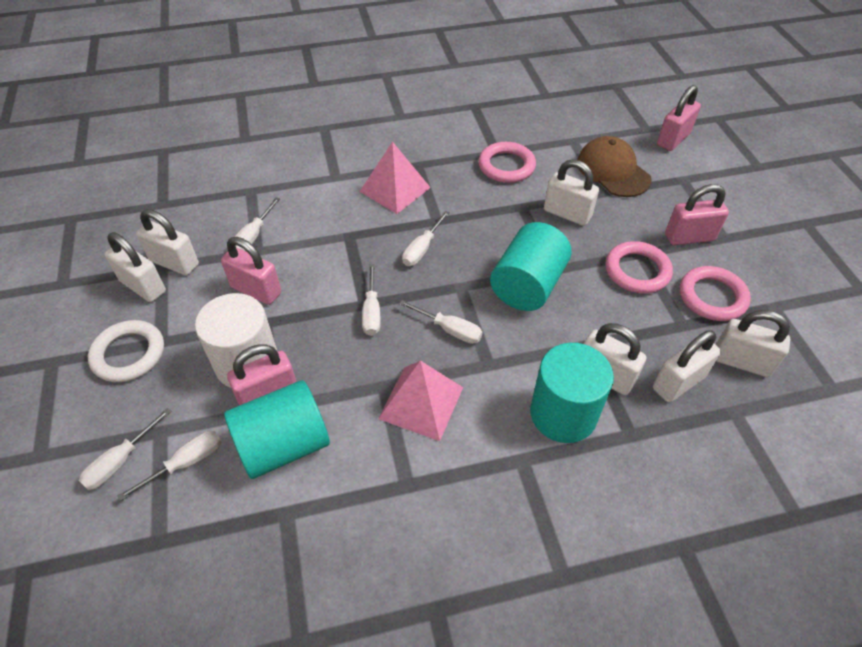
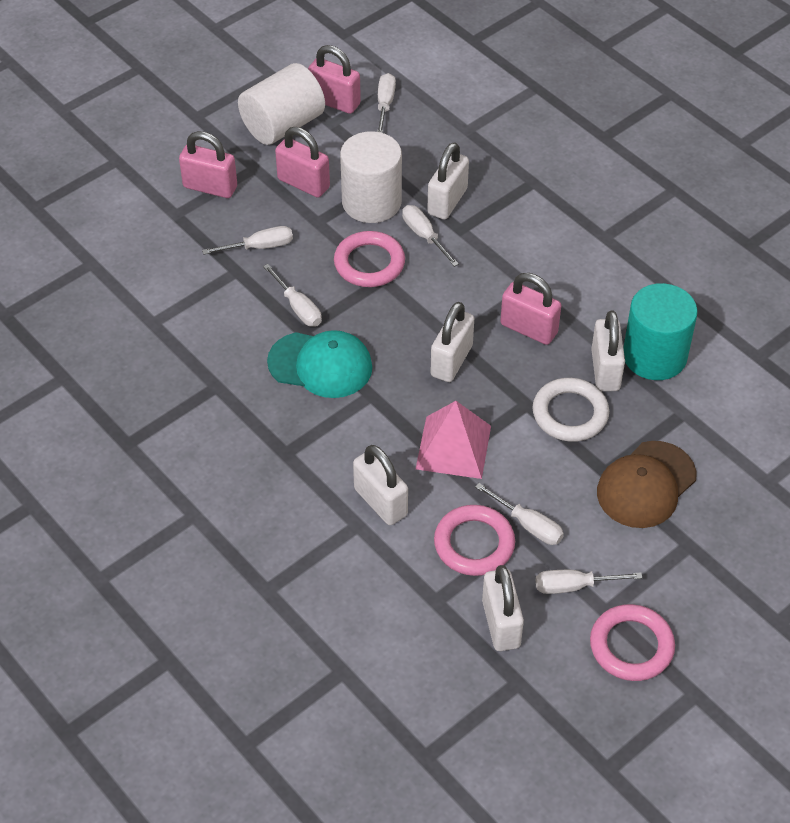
pink pyramid: [360,141,431,214] [378,360,463,441] = 2 -> [416,401,491,479] = 1
turquoise cap: none = 0 -> [267,330,372,398] = 1
turquoise cylinder: [224,380,330,479] [490,222,572,311] [530,343,614,443] = 3 -> [623,283,698,380] = 1
white cylinder: [195,293,277,388] = 1 -> [238,63,325,145] [340,131,402,223] = 2
white padlock: [104,232,166,302] [136,209,199,276] [544,159,599,226] [584,323,646,395] [653,330,721,402] [716,310,790,377] = 6 -> [353,445,408,525] [427,142,469,220] [430,302,474,382] [482,565,524,651] [591,310,625,391] = 5

